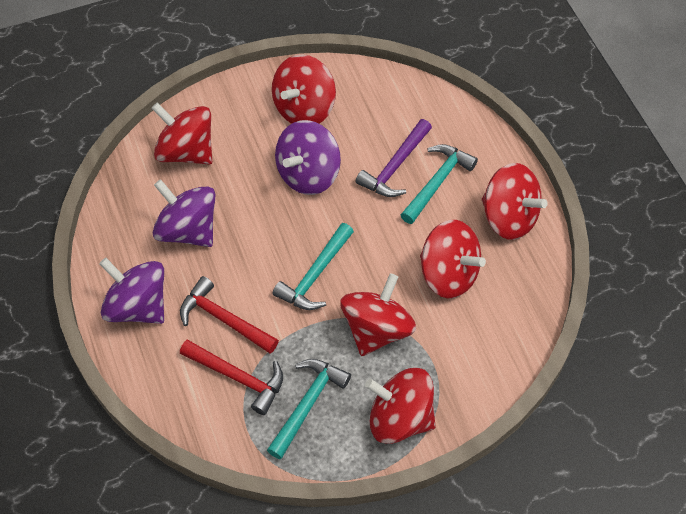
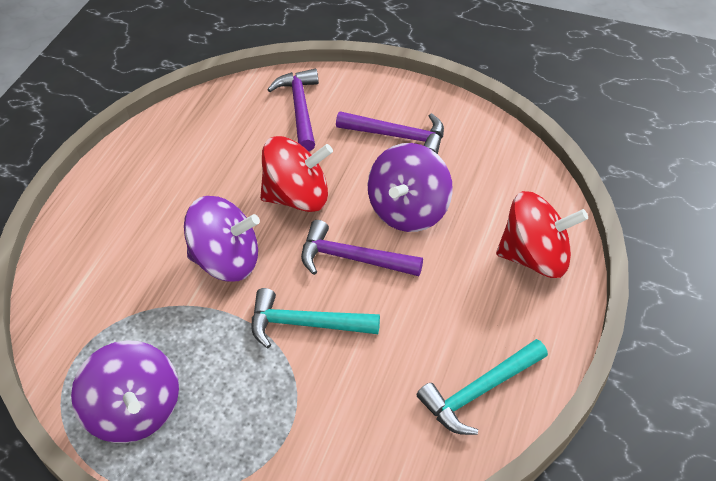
purple hammer: [355,119,432,197] = 1 -> [267,68,319,151] [301,220,423,276] [336,111,444,154] = 3
red hammer: [180,276,279,354] [180,340,283,415] = 2 -> none = 0
red spinning top: [151,102,212,164] [272,55,336,124] [340,273,416,356] [365,368,436,444] [420,220,486,298] [482,163,548,240] = 6 -> [260,136,333,212] [496,191,588,278] = 2
turquoise hammer: [267,359,351,459] [272,223,354,310] [401,144,478,224] = 3 -> [252,288,380,348] [417,339,548,435] = 2

